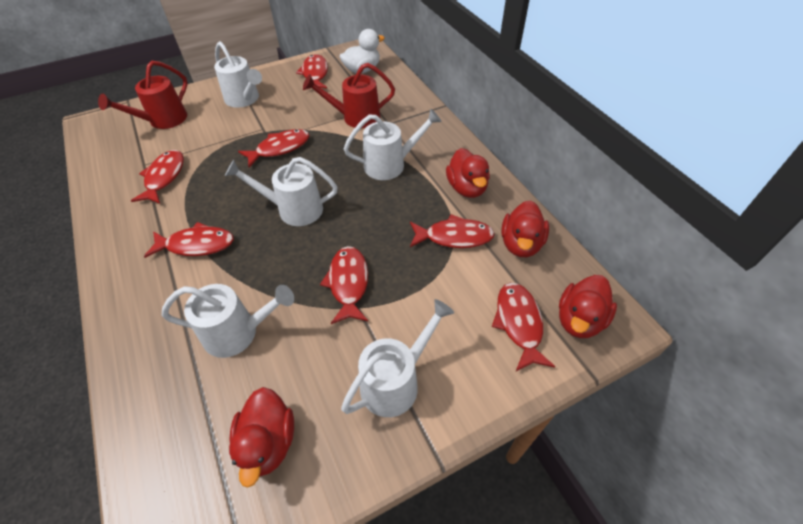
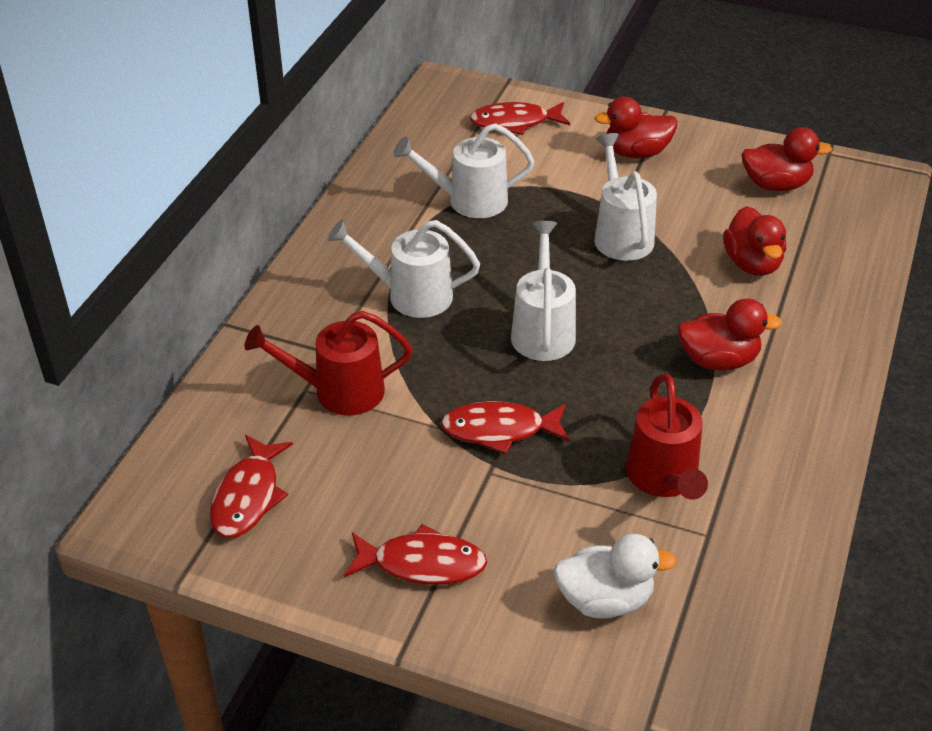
red fish: [131,150,184,204] [144,222,234,258] [238,129,310,167] [296,54,328,90] [320,246,368,324] [410,214,495,248] [492,282,556,372] = 7 -> [210,435,293,538] [344,524,487,585] [441,401,570,454] [470,102,570,135] = 4
white watering can: [162,284,294,358] [214,41,262,108] [225,157,338,226] [341,299,454,417] [344,109,442,180] = 5 -> [328,220,480,318] [394,123,534,218] [511,221,576,361] [594,133,657,261] = 4

